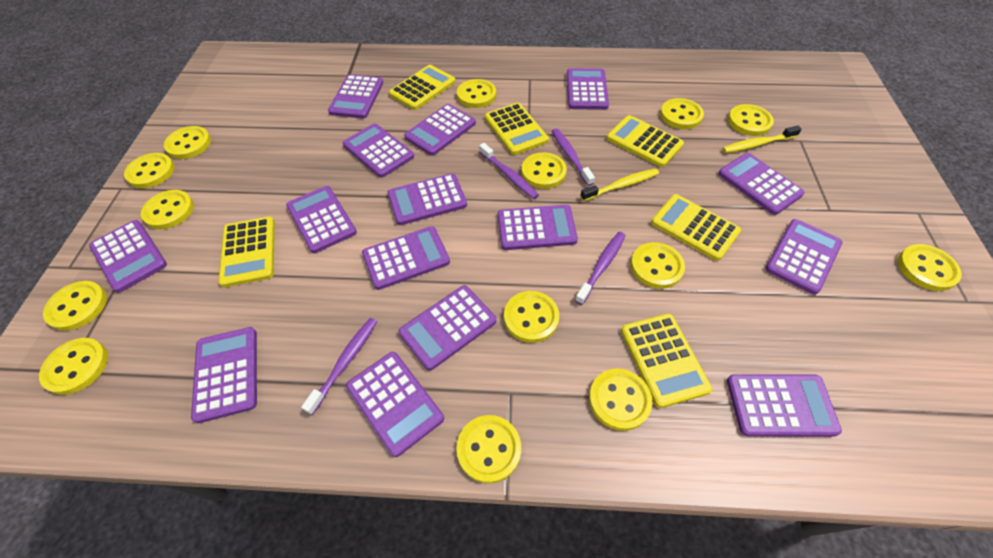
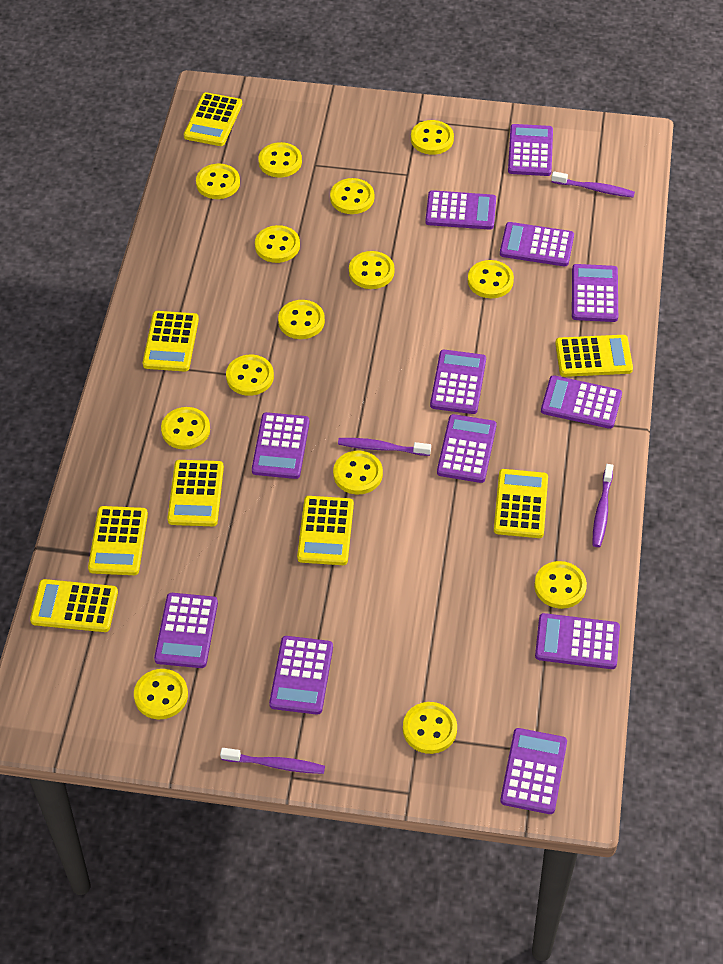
purple calculator: [89,220,167,293] [191,327,257,423] [286,186,357,253] [328,74,383,119] [343,123,414,178] [346,352,444,457] [362,226,450,290] [388,173,467,225] [398,285,496,371] [404,104,476,156] [498,205,578,250] [567,68,609,110] [718,153,805,215] [727,374,842,437] [765,219,842,295] = 15 -> [154,593,218,668] [252,412,310,479] [269,636,333,715] [425,190,496,230] [430,350,486,414] [437,414,497,483] [500,222,574,266] [500,728,567,814] [508,124,553,176] [535,613,620,669] [541,375,622,429] [572,264,618,322] = 12
yellow calculator: [218,217,275,287] [389,65,456,110] [485,103,549,155] [607,115,684,167] [621,313,712,408] [651,194,741,261] = 6 -> [30,579,118,632] [88,506,148,575] [143,311,199,372] [167,460,224,526] [184,92,242,146] [297,496,354,565] [494,469,548,538] [555,335,633,377] = 8
yellow toothbrush: [580,168,659,201] [722,126,802,153] = 2 -> none = 0

